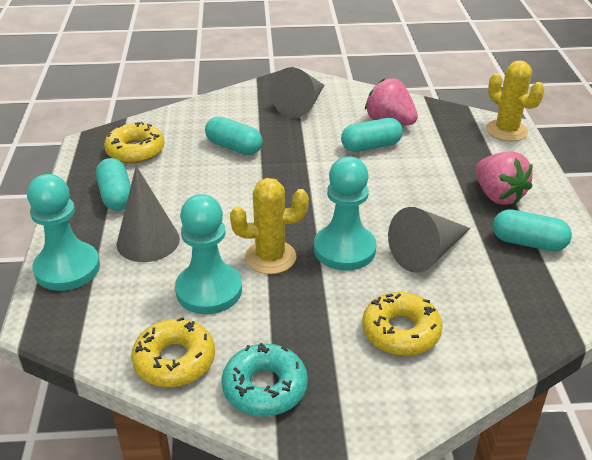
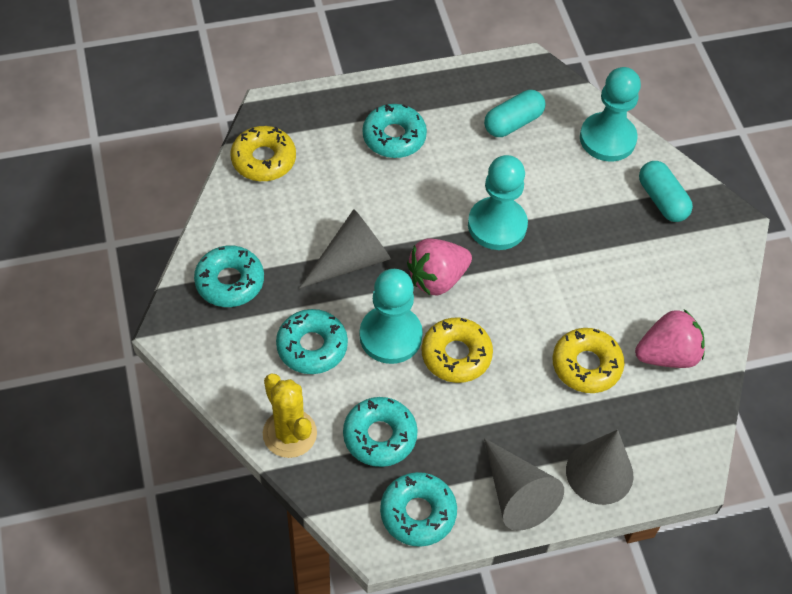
turquoise capsule: [96,158,131,211] [205,117,263,155] [341,118,403,152] [493,209,572,251] = 4 -> [484,90,545,137] [639,161,693,222] = 2
turquoise donut: [222,343,308,417] = 1 -> [194,246,264,307] [276,309,348,374] [343,397,418,467] [363,104,427,158] [380,472,457,547] = 5
yellow cactus: [230,178,309,274] [486,60,545,141] = 2 -> [263,374,317,458] = 1

